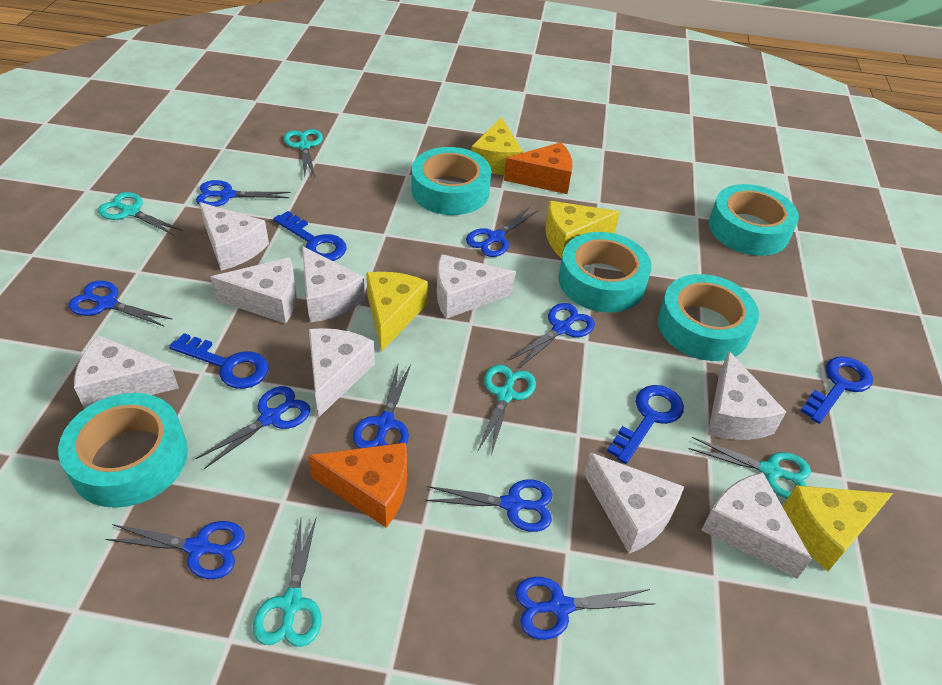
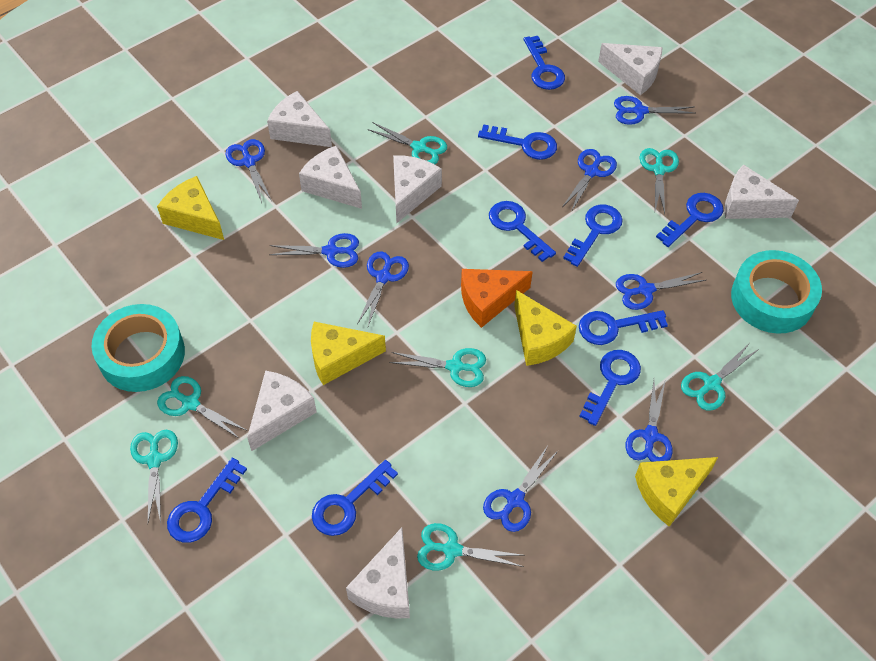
blue key: [169,333,269,389] [273,211,347,261] [607,385,684,464] [801,356,873,424] = 4 -> [167,458,247,543] [312,460,398,536] [478,124,557,160] [489,201,556,262] [524,36,565,90] [563,205,623,267] [579,310,668,345] [579,350,641,426] [656,193,723,247] = 9
blue scissors: [69,281,173,327] [105,521,245,579] [195,386,310,469] [196,180,291,207] [353,365,411,448] [425,479,552,532] [466,207,539,257] [510,303,595,368] [515,577,655,640] = 9 -> [226,139,272,203] [269,233,359,268] [357,252,409,326] [483,446,558,532] [562,149,617,212] [614,96,696,125] [616,272,706,310] [626,379,673,462] = 8
orange cheese: [308,442,407,528] [504,142,573,194] = 2 -> [461,269,533,328] = 1
turquoise scissors: [98,192,183,236] [253,519,321,647] [284,129,323,177] [477,365,536,455] [689,437,811,499] = 5 -> [130,430,178,523] [157,376,248,439] [368,123,447,164] [390,348,486,387] [417,523,525,571] [640,148,679,214] [681,343,759,411] = 7
turquoise tape: [58,393,188,508] [412,147,491,215] [558,232,651,312] [658,274,759,361] [709,184,799,256] = 5 -> [91,304,185,392] [731,250,822,334] = 2
white cheese: [74,335,179,409] [199,202,269,271] [210,257,296,324] [302,246,365,323] [309,328,375,418] [437,254,516,319] [584,452,684,554] [701,472,812,579] [708,351,786,440] = 9 -> [247,370,317,451] [267,91,332,147] [299,145,362,209] [346,528,410,618] [393,155,442,224] [598,43,663,95] [725,164,799,219] = 7

